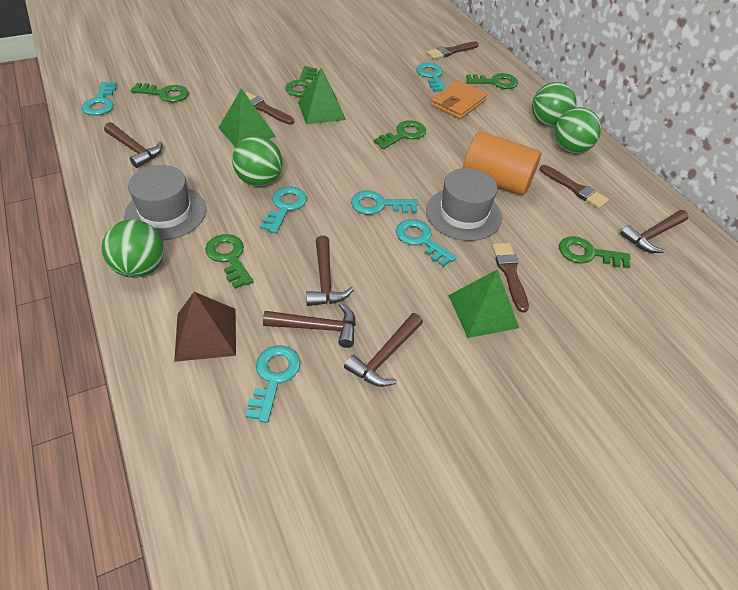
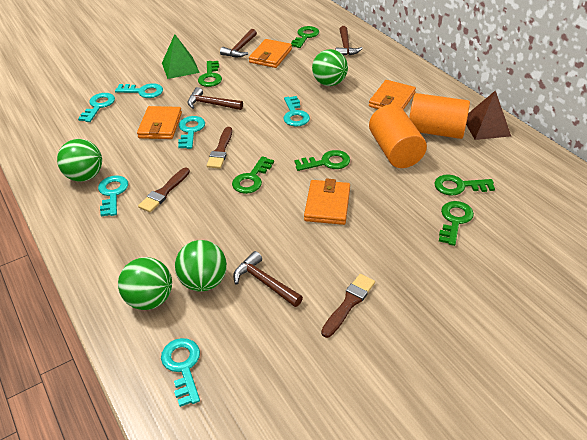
brown brush: [245,92,294,125] [427,41,479,59] [492,243,529,313] [540,165,609,208] = 4 -> [138,167,190,212] [207,127,232,169] [321,274,375,338] = 3
brown hammer: [104,122,162,168] [263,303,356,348] [306,236,354,306] [344,313,423,387] [620,210,688,253] = 5 -> [188,87,243,110] [220,29,257,57] [233,251,303,307] [335,26,363,55] = 4
green pyramid: [219,88,276,147] [298,68,346,125] [448,270,519,338] = 3 -> [162,34,200,79] = 1
grey hat: [124,165,206,240] [426,168,502,241] = 2 -> none = 0
orange cylinder: [463,131,541,196] = 1 -> [369,104,427,168] [409,93,470,139] = 2
orange wallet: [430,80,488,119] = 1 -> [137,106,182,139] [249,39,292,68] [304,178,350,225] [369,80,416,110] = 4

